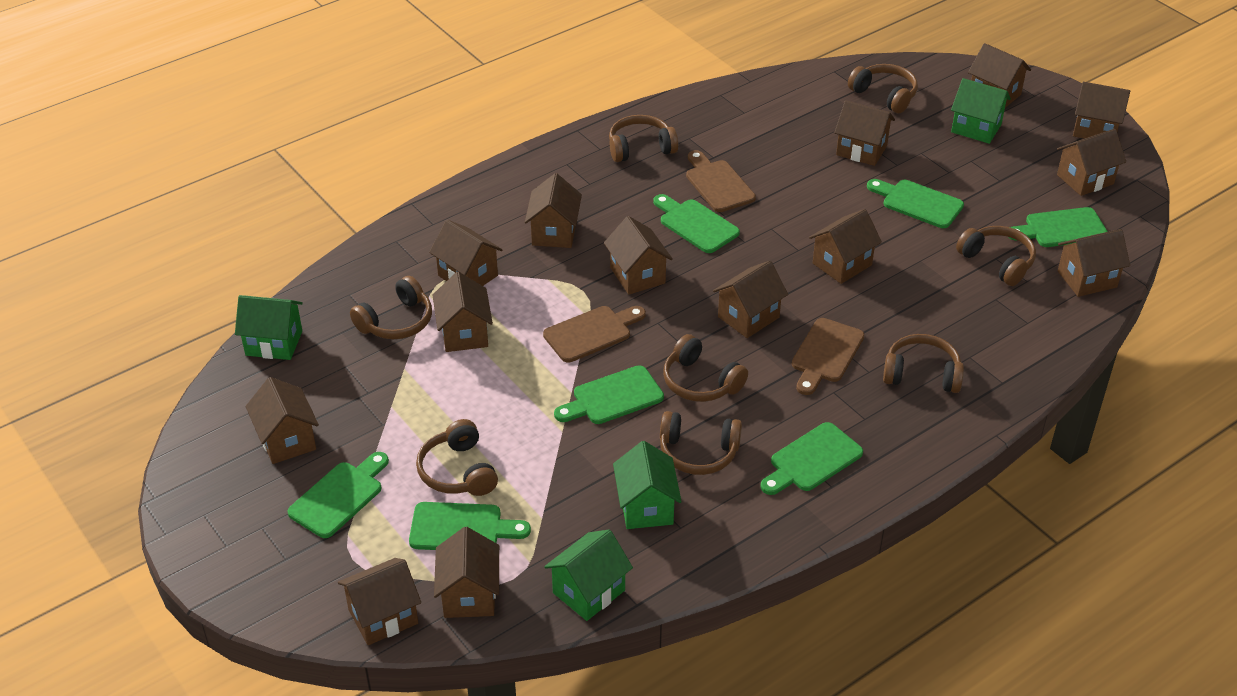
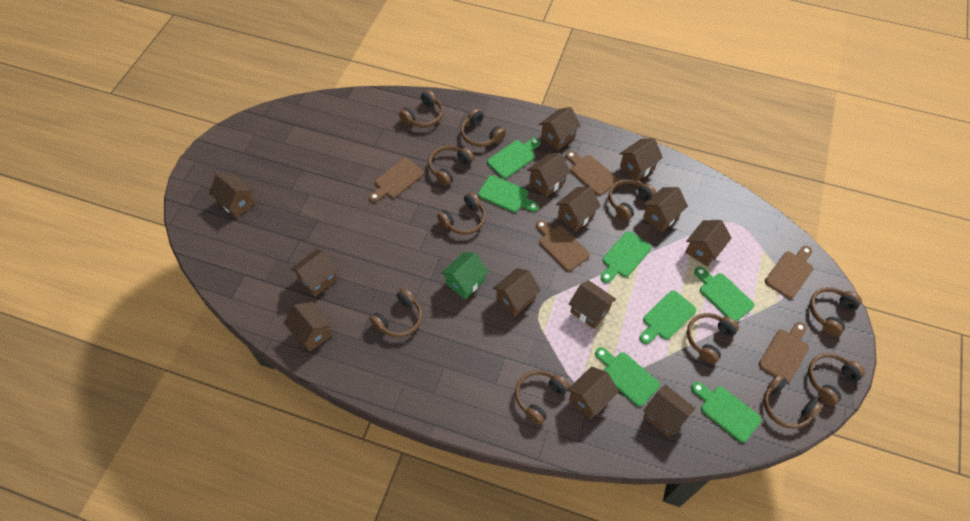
brown cutting board: [543,306,646,363] [686,150,756,212] [792,318,864,395] = 3 -> [369,158,424,202] [536,220,590,271] [566,151,618,196] [759,322,809,383] [765,246,813,299] = 5
brown headphones: [350,276,432,339] [416,419,498,496] [609,115,678,162] [660,411,742,475] [663,334,748,402] [848,64,918,113] [883,334,964,393] [956,226,1036,286] = 8 -> [370,288,422,338] [399,90,443,128] [428,145,474,186] [437,192,486,235] [461,108,506,147] [515,370,570,425] [608,179,656,221] [687,313,739,364] [763,374,822,429] [808,353,865,406] [809,287,862,336] = 11
brown house: [246,377,319,464] [338,558,421,645] [429,220,502,286] [432,272,493,352] [434,527,499,618] [525,173,582,248] [604,216,673,295] [713,261,788,338] [809,209,882,284] [834,100,895,166] [968,43,1031,108] [1057,129,1126,196] [1058,229,1130,297] [1073,82,1130,139] = 14 -> [209,174,255,218] [284,302,333,352] [291,249,338,296] [493,268,541,316] [527,153,571,197] [539,107,581,151] [556,187,601,232] [567,367,619,419] [569,280,616,329] [619,138,663,181] [643,187,688,232] [643,384,696,438] [685,220,732,266] = 13
green house: [235,295,303,360] [544,530,633,621] [613,441,682,529] [951,78,1011,144] = 4 -> [441,252,489,300] = 1

